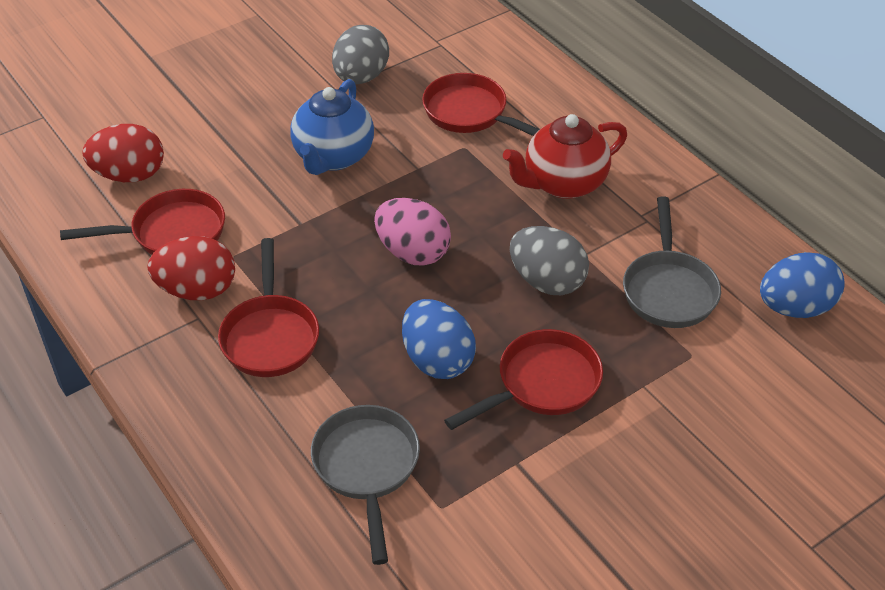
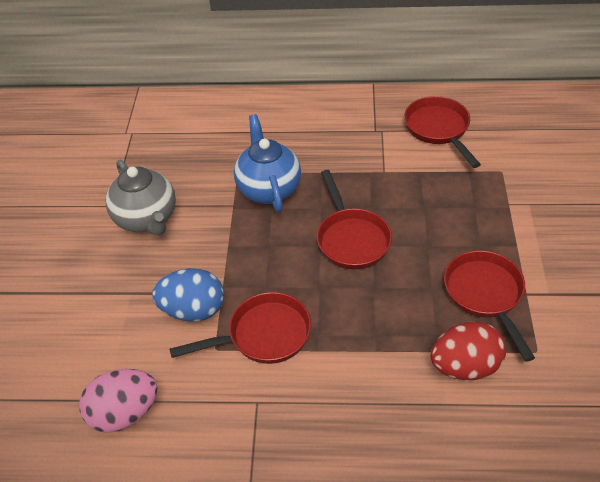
blue egg: [402,299,476,379] [760,252,844,318] = 2 -> [152,268,224,321] = 1
grey egg: [332,25,389,84] [510,226,589,295] = 2 -> none = 0
grey pan: [311,405,420,565] [623,196,721,328] = 2 -> none = 0
grey teapot: none = 0 -> [106,160,176,236] = 1
red egg: [82,124,164,182] [147,236,235,300] = 2 -> [431,321,506,380] = 1
red teapot: [503,114,627,199] = 1 -> none = 0

